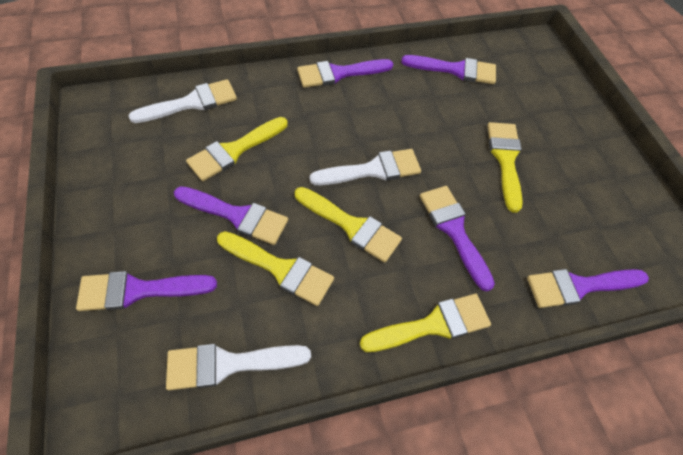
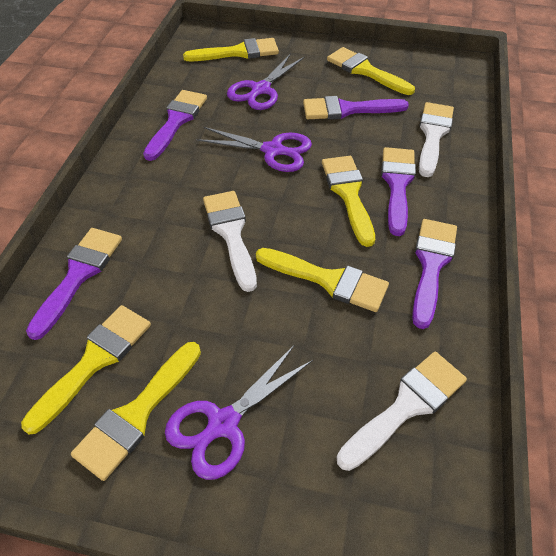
purple brush: [76,271,217,311] [174,186,288,245] [297,59,393,88] [401,55,496,84] [420,186,495,292] [527,269,649,308] = 6 -> [26,228,122,340] [143,90,207,161] [303,96,409,120] [381,147,416,236] [412,219,457,329] = 5
purple scissors: none = 0 -> [165,345,313,480] [197,127,312,172] [227,53,305,110] = 3
yellow brush: [186,117,288,181] [217,231,334,306] [295,187,402,262] [360,294,491,352] [487,122,523,213] = 5 -> [21,305,151,434] [71,342,201,481] [183,38,279,61] [256,248,389,312] [322,156,375,247] [327,47,415,95] = 6

